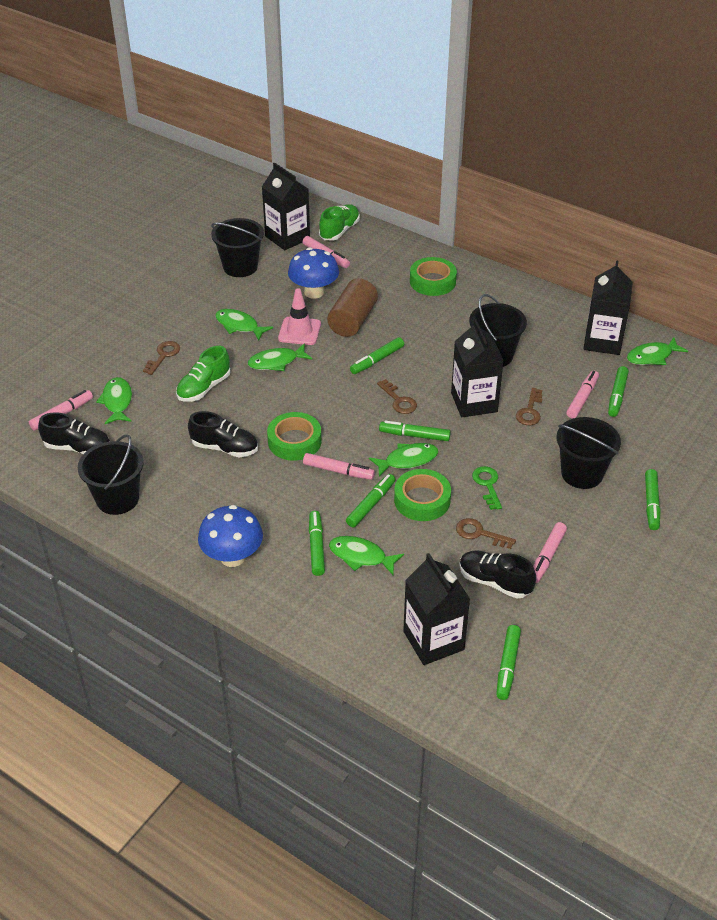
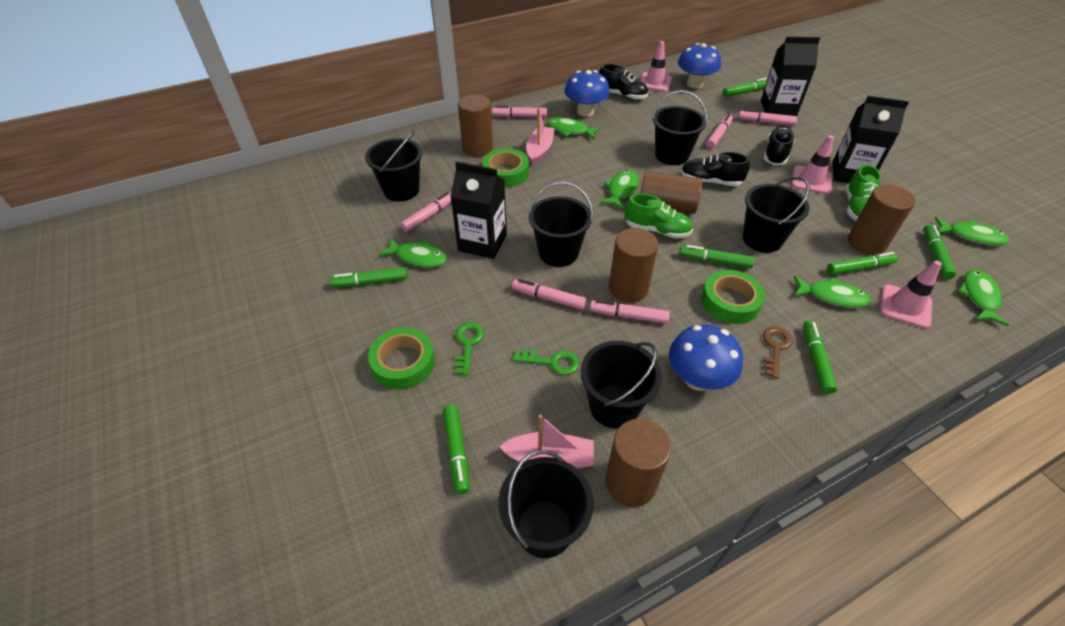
black bucket: [78,434,144,515] [211,218,264,277] [469,294,527,367] [557,417,621,489] = 4 -> [365,132,422,202] [498,450,594,558] [528,182,593,267] [581,341,662,428] [652,90,707,165] [743,177,810,253] = 6
black carton: [262,162,310,250] [403,553,470,665] [451,319,504,417] [583,260,633,355] = 4 -> [450,161,507,259] [761,36,820,116] [832,96,909,183] = 3
blue mushroom: [198,505,263,567] [288,247,339,299] = 2 -> [564,70,610,117] [669,324,743,391] [678,43,721,88] = 3
brown cylinder: [327,278,378,337] = 1 -> [458,94,493,157] [605,419,671,507] [609,228,658,303] [641,171,702,214] [848,184,915,255] = 5
brown key: [143,341,180,375] [377,379,417,414] [456,518,516,549] [516,388,542,425] = 4 -> [763,327,792,379] = 1
green key: [472,466,502,510] = 1 -> [455,322,484,375] [513,349,579,375] = 2
pink boat: none = 0 -> [499,415,594,468] [526,107,555,165] = 2
pink marker: [29,390,93,431] [303,236,350,268] [303,453,375,480] [533,522,567,583] [566,371,599,419] = 5 -> [400,191,451,232] [492,106,547,117] [512,279,587,310] [590,300,670,324] [706,114,733,149] [738,109,797,126] = 6
pink traffic cone: [278,288,321,345] = 1 -> [640,41,672,92] [792,135,834,194] [880,261,942,329] = 3

